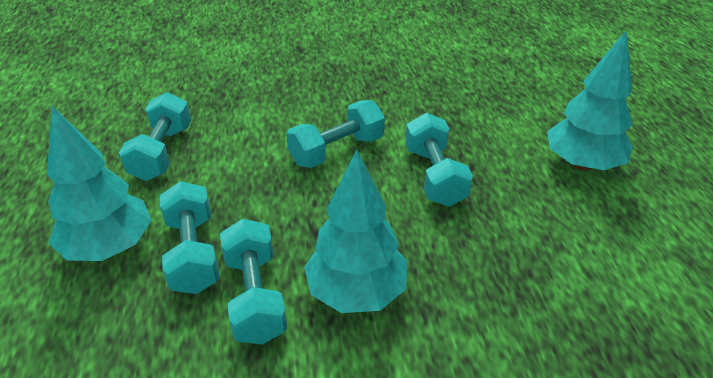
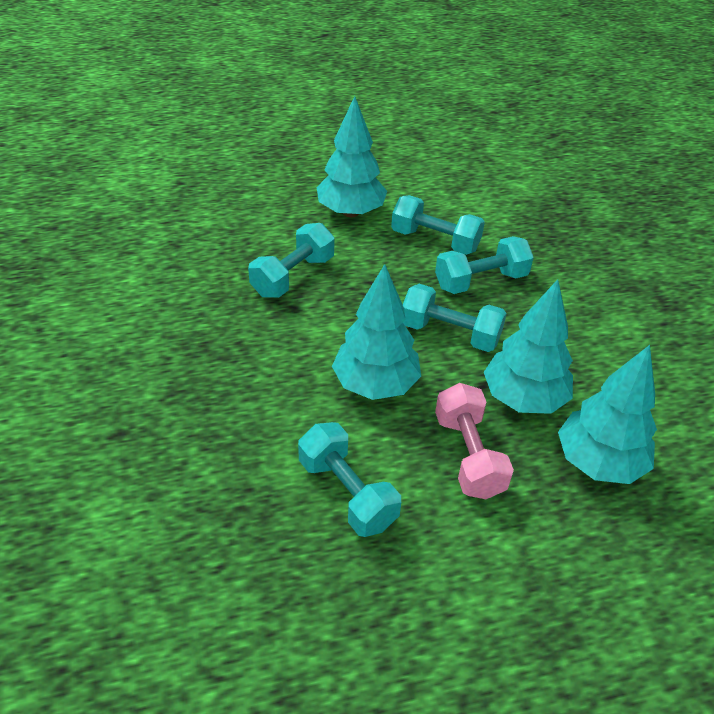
pink dumbbell: none = 0 -> [435,383,514,499] = 1
turquoise tree: [47,106,152,261] [304,149,408,313] [547,31,633,171] = 3 -> [317,96,387,217] [332,264,421,400] [484,279,573,414] [558,345,657,484] = 4

